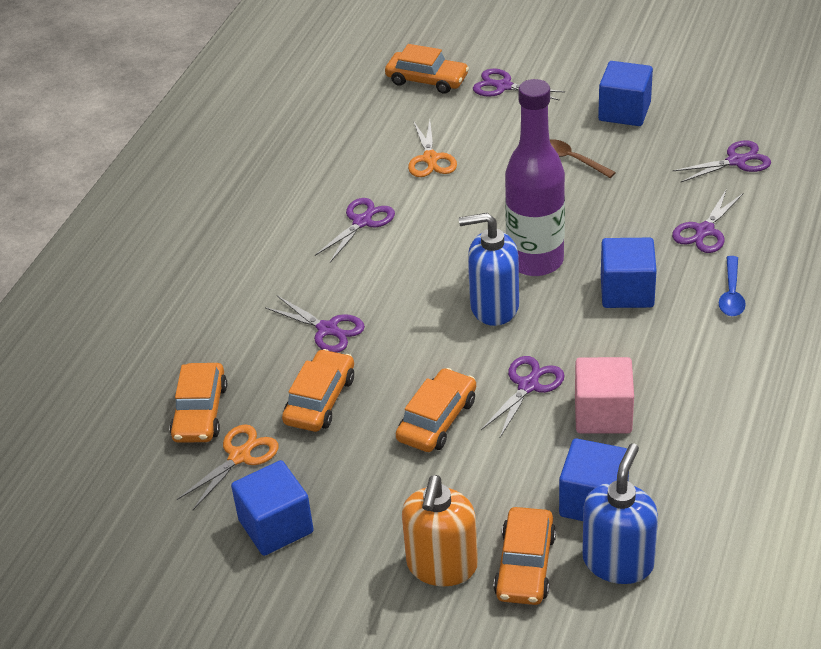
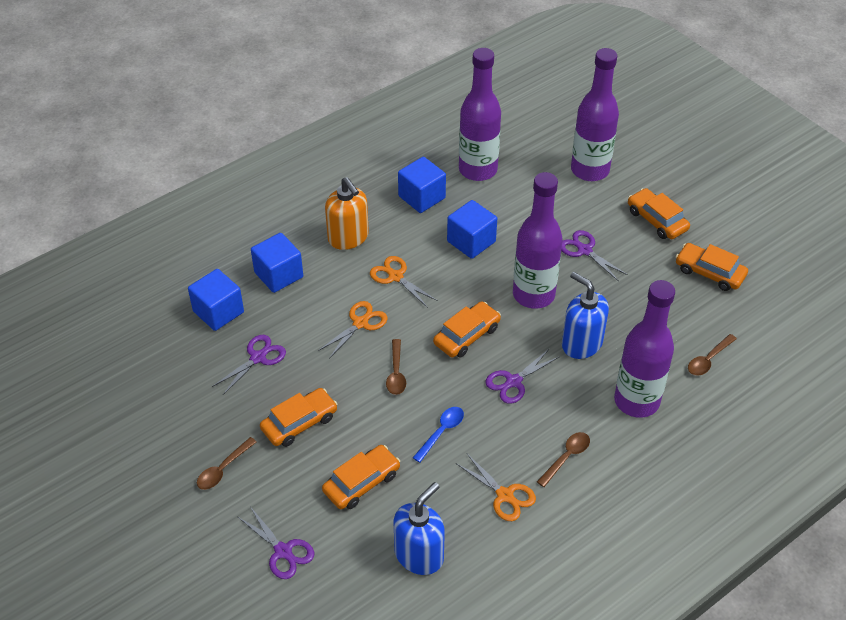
brown spoon: [550,139,616,178] = 1 -> [197,437,257,490] [386,339,406,395] [537,432,590,487] [688,334,737,376] = 4
orange scissors: [177,424,279,510] [408,120,457,177] = 2 -> [318,301,388,359] [370,256,438,308] [456,454,536,521] = 3
pink cube: [575,357,634,433] = 1 -> none = 0
purple bottle: [505,79,565,276] = 1 -> [459,48,501,181] [513,172,563,309] [571,48,619,181] [614,280,675,418] = 4
purple scissors: [265,296,365,353] [315,198,395,262] [473,69,565,101] [481,356,565,437] [672,140,771,183] [672,189,743,253] = 6 -> [212,335,286,395] [238,508,314,579] [485,348,559,404] [561,230,628,281] = 4

